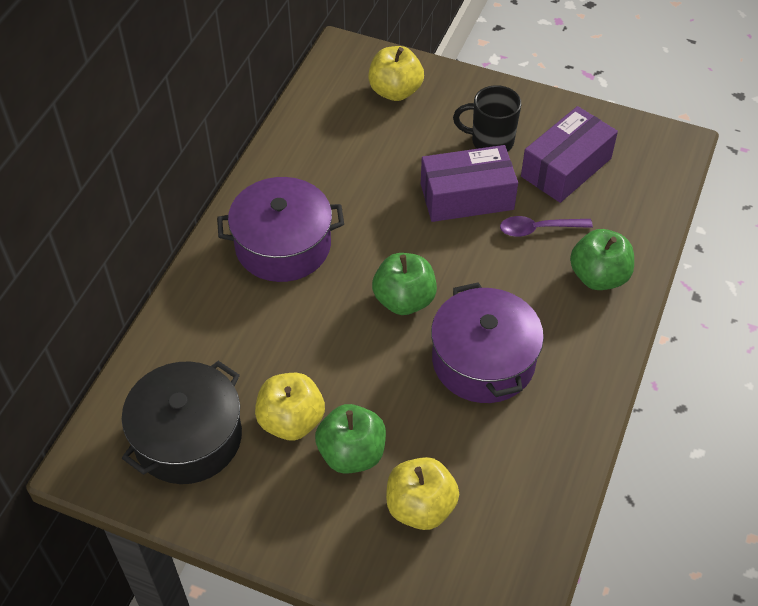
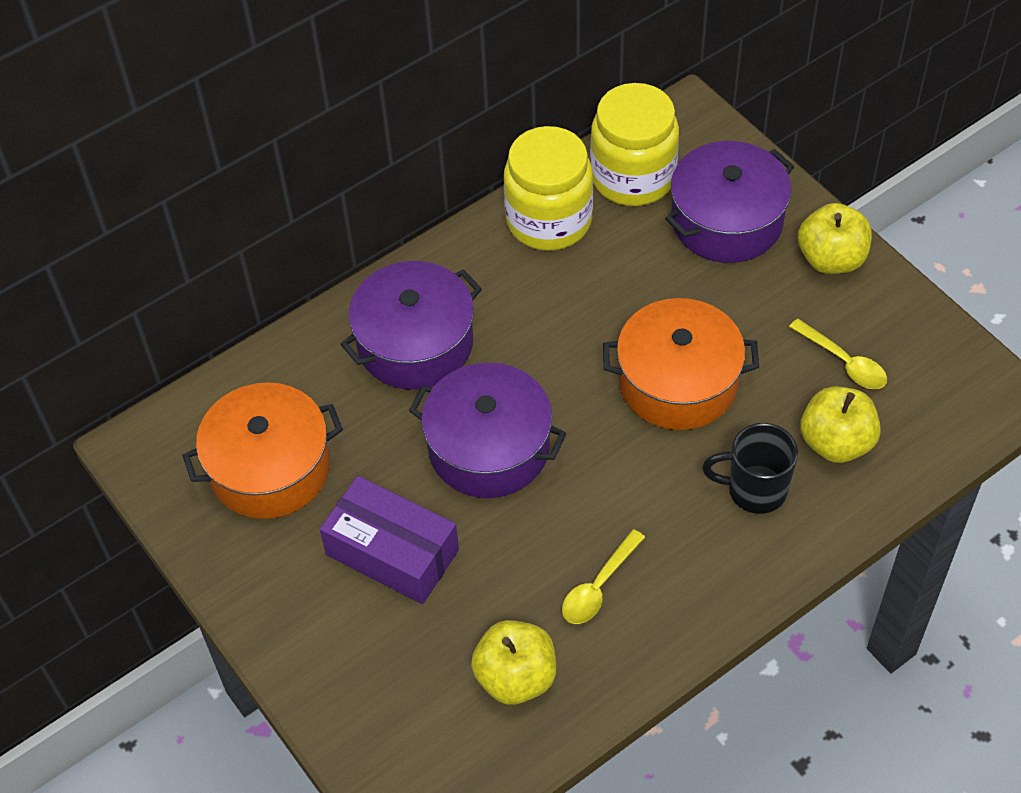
black pot: [122,361,242,484] = 1 -> none = 0
green apple: [315,404,386,474] [372,253,437,315] [570,229,634,290] = 3 -> none = 0
orange pot: none = 0 -> [182,382,343,519] [603,298,759,430] = 2
purple box: [421,145,518,222] [521,106,618,203] = 2 -> [320,476,459,604] = 1
purple pot: [217,177,344,282] [431,282,544,403] = 2 -> [341,261,482,390] [409,362,567,498] [665,141,794,263] = 3
purple spoon: [500,216,593,237] = 1 -> none = 0
yellow jar: none = 0 -> [504,126,593,251] [590,83,679,206] = 2
yellow spoon: none = 0 -> [562,529,645,624] [789,318,887,389] = 2

